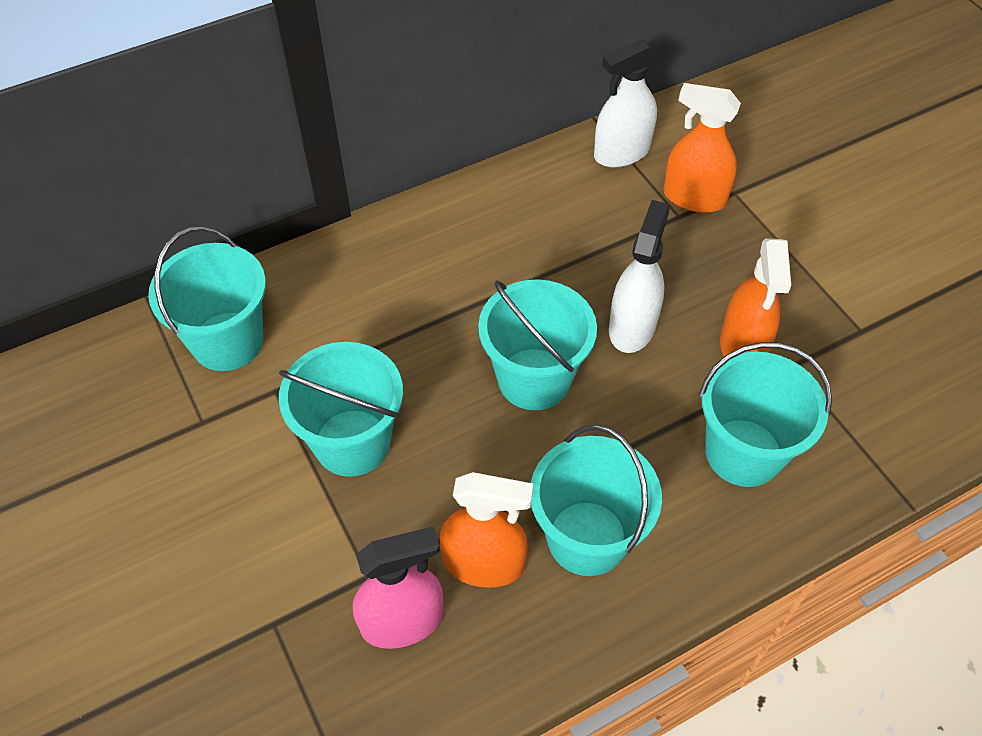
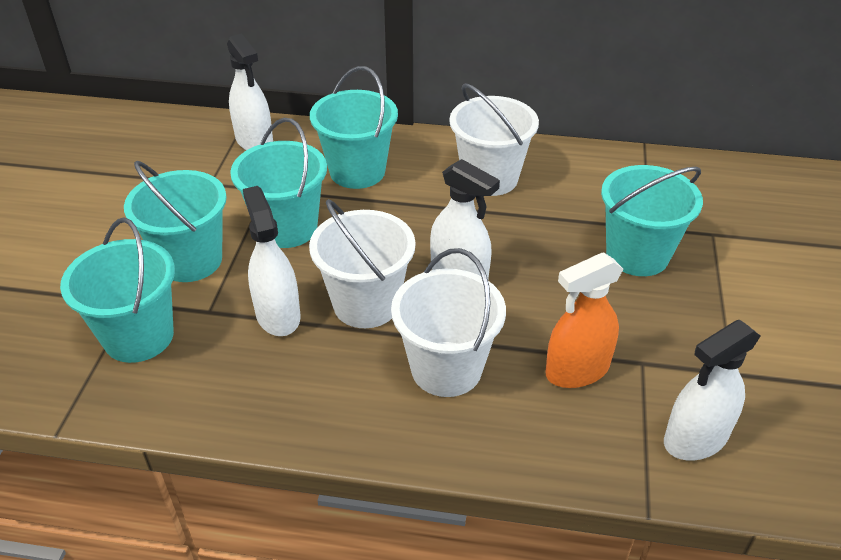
orange spray bottle: [440,472,533,588] [663,83,741,213] [720,238,791,357] = 3 -> [545,252,623,388] = 1
pink spray bottle: [353,526,443,649] = 1 -> none = 0
white bucket: none = 0 -> [309,199,415,328] [391,248,506,397] [449,83,539,196] = 3
white spray bottle: [594,39,659,168] [609,200,670,353] = 2 -> [227,33,273,150] [243,186,301,336] [430,159,500,279] [664,320,760,461] = 4

